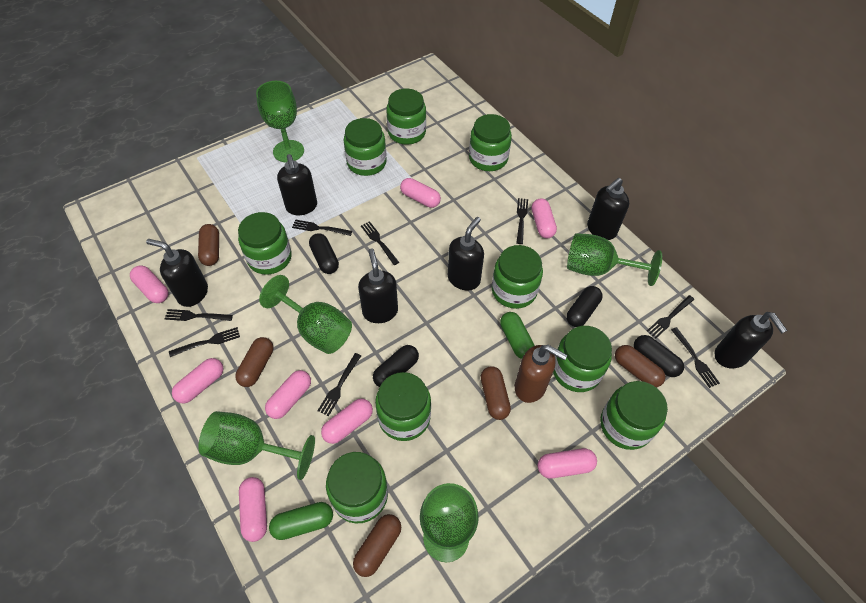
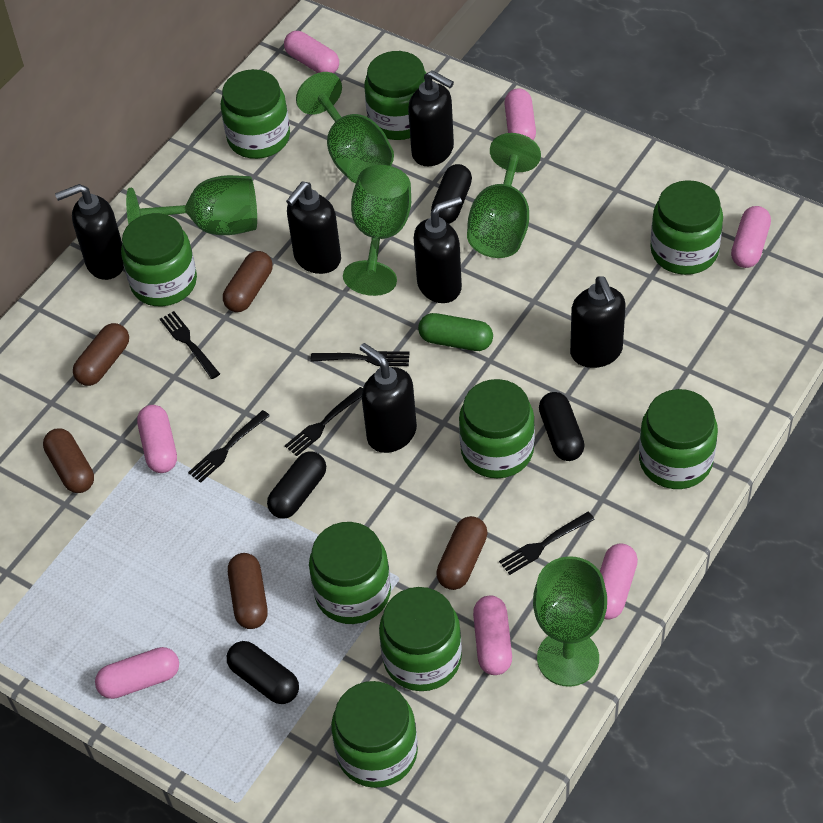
black fork: [164,309,233,321] [169,327,240,357] [292,219,352,236] [318,353,361,416] [361,221,399,265] [516,198,528,244] [647,295,694,338] [671,327,720,388] = 8 -> [160,311,220,379] [188,410,270,483] [285,387,363,456] [311,351,410,366] [499,512,595,575] = 5
brown soap dispenser: [515,345,567,403] = 1 -> none = 0
green capsule: [269,502,333,540] [500,312,535,359] = 2 -> [418,313,493,351] = 1
pink capsule: [130,265,169,303] [172,358,223,403] [239,477,267,542] [265,370,311,419] [321,399,373,444] [400,178,441,208] [531,199,557,238] [538,448,597,479] = 8 -> [95,647,179,699] [137,405,177,473] [284,31,339,73] [473,596,512,675] [504,88,536,140] [600,543,638,619] [731,206,771,268] = 7

